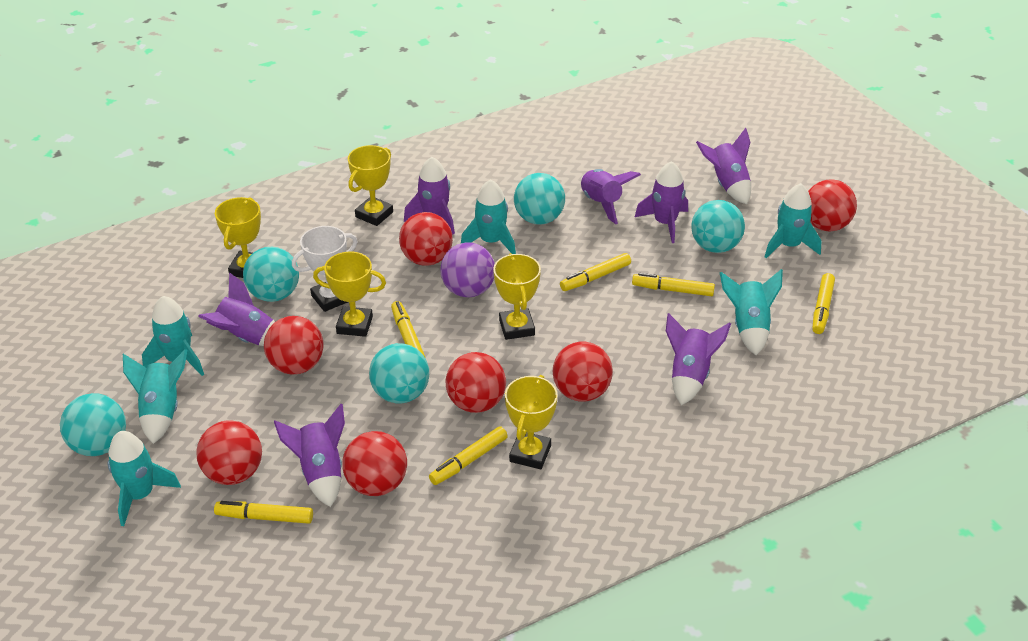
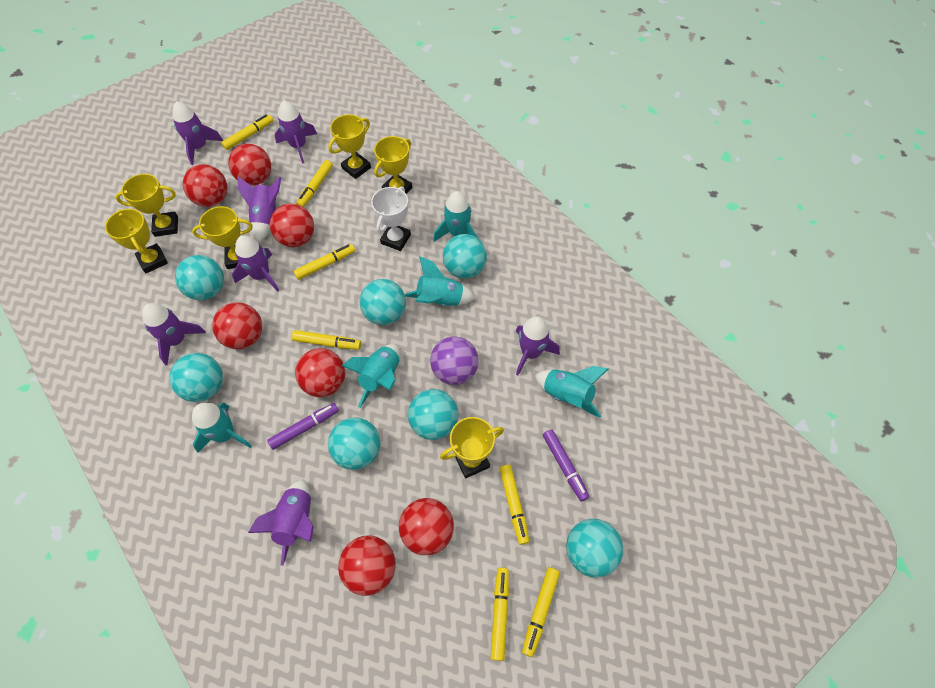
purple marker: none = 0 -> [267,403,339,450] [543,429,589,501] = 2
turquoise ball: [60,393,126,456] [243,247,299,302] [369,343,429,404] [514,173,565,225] [692,200,745,253] = 5 -> [170,353,223,402] [175,255,224,300] [328,418,381,470] [359,279,406,325] [408,389,458,440] [443,234,487,279] [566,519,623,578] = 7
turquoise rocket: [108,431,181,526] [123,349,187,444] [142,296,204,376] [461,179,516,254] [720,269,783,355] [764,183,822,258] = 6 -> [192,403,252,452] [342,344,400,408] [405,256,475,306] [433,191,478,242] [535,366,608,418] = 5
yellow marker: [214,501,313,524] [391,301,425,357] [429,426,508,485] [560,253,631,291] [632,273,715,296] [812,273,835,334] = 6 -> [221,115,273,150] [292,330,361,350] [293,244,355,280] [296,160,333,207] [491,568,509,661] [499,465,530,545] [522,567,560,657] = 7
yellow trophy: [215,197,261,278] [313,252,386,337] [348,145,393,226] [493,253,541,340] [505,375,558,469] = 5 -> [105,209,168,273] [115,174,178,237] [192,206,253,269] [328,114,371,179] [374,136,412,194] [440,417,504,478] = 6

